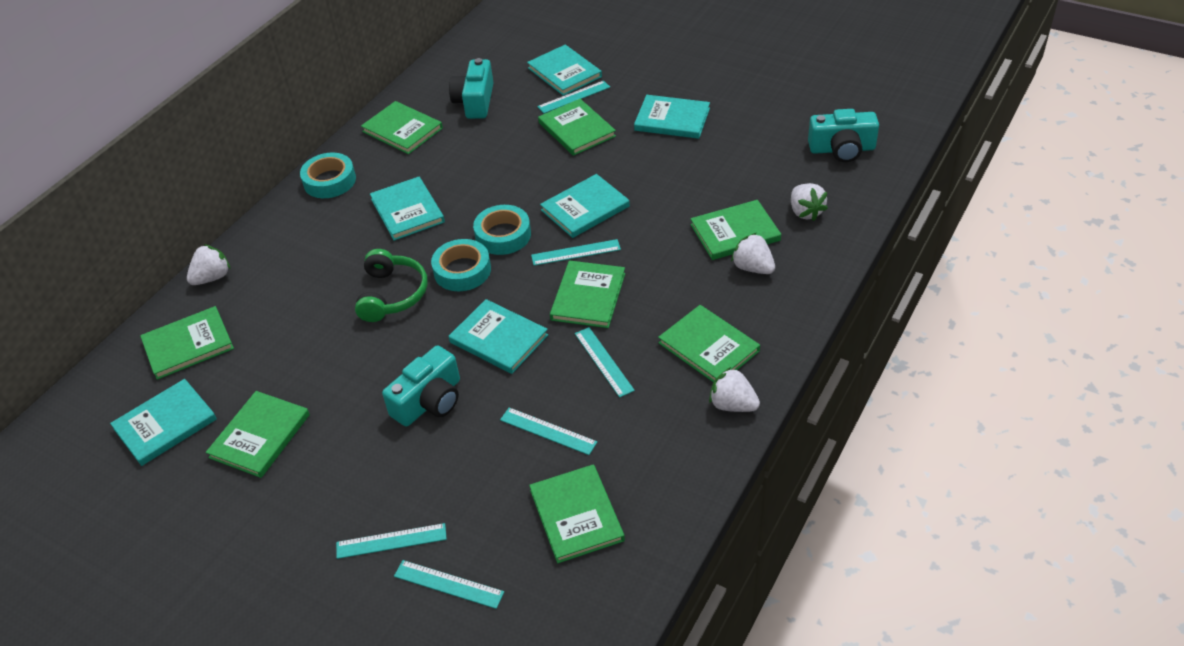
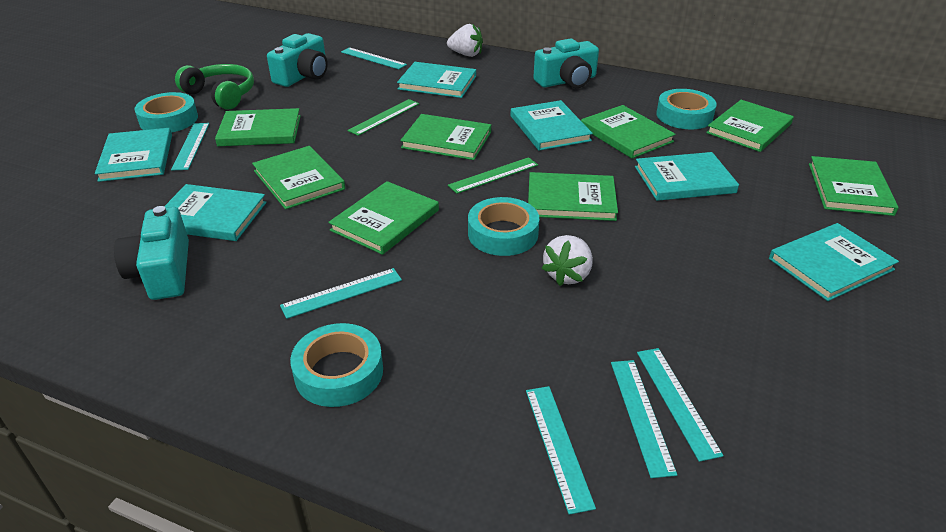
green ruler: none = 0 -> [348,99,419,136] [448,157,538,194] = 2
turquoise tape: [300,153,356,198] [431,239,491,291] [473,205,531,255] = 3 -> [134,92,198,133] [290,323,383,407] [468,197,539,256] [656,89,717,129] = 4
white strawberry: [187,244,230,285] [709,367,760,412] [731,233,775,274] [791,183,828,221] = 4 -> [447,24,483,57] [541,235,593,286] = 2

